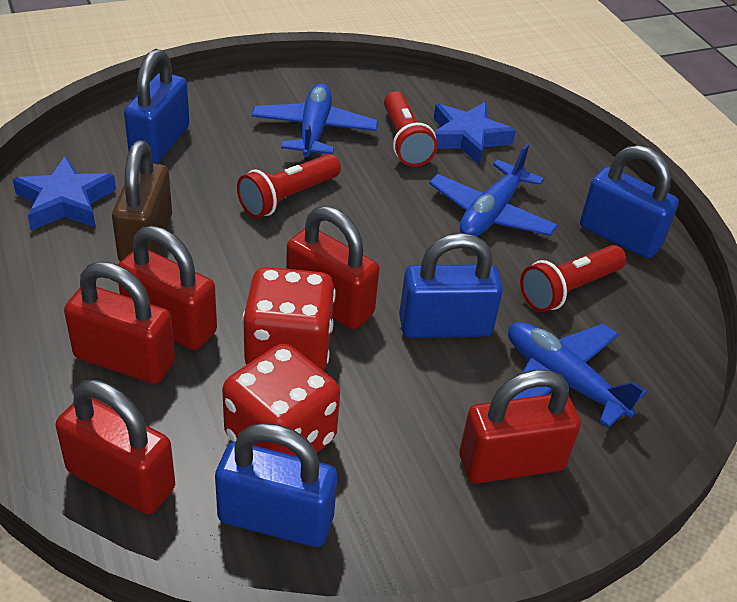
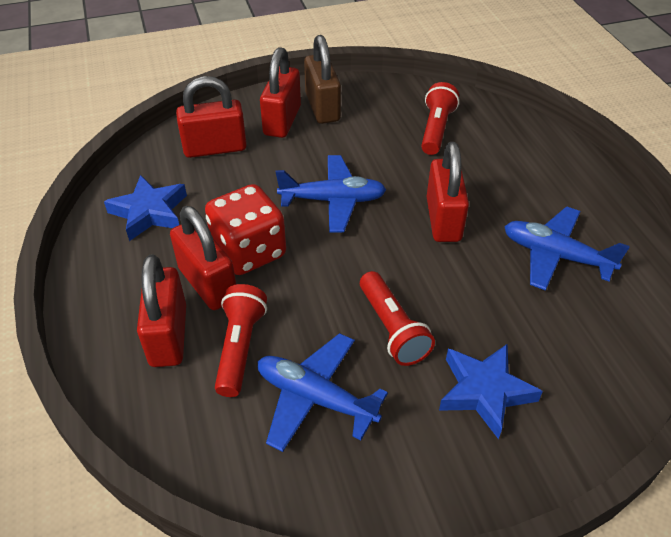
blue padlock: [124,49,190,164] [215,423,337,547] [399,233,503,338] [580,145,679,259] = 4 -> none = 0
red dice: [222,344,340,456] [242,267,335,371] = 2 -> [205,184,286,275] = 1

